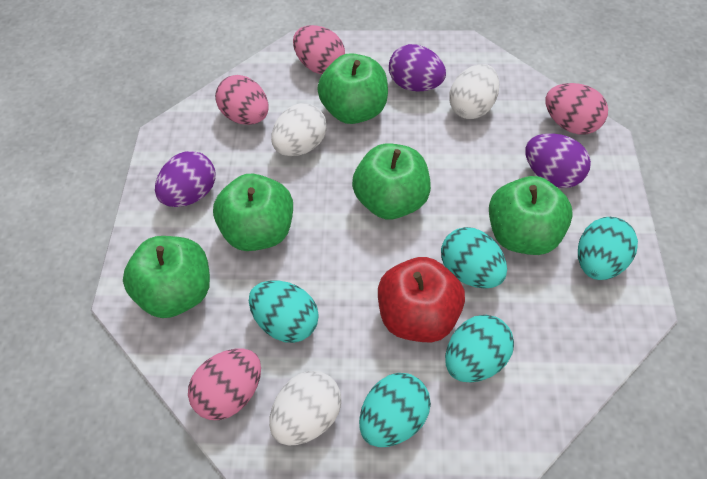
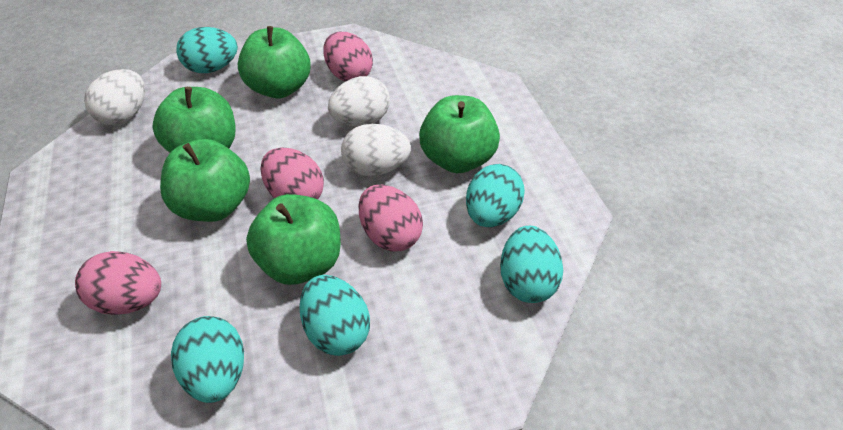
purple egg: [155,151,215,207] [389,44,446,91] [525,133,591,188] = 3 -> none = 0
red apple: [378,257,465,342] = 1 -> none = 0

